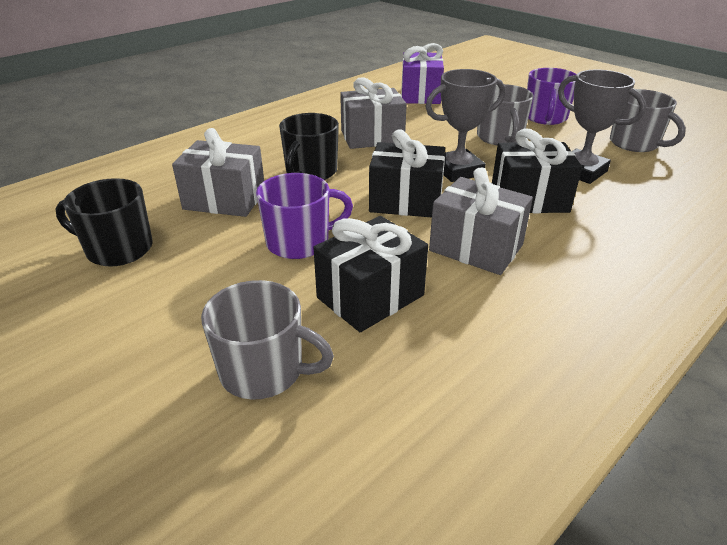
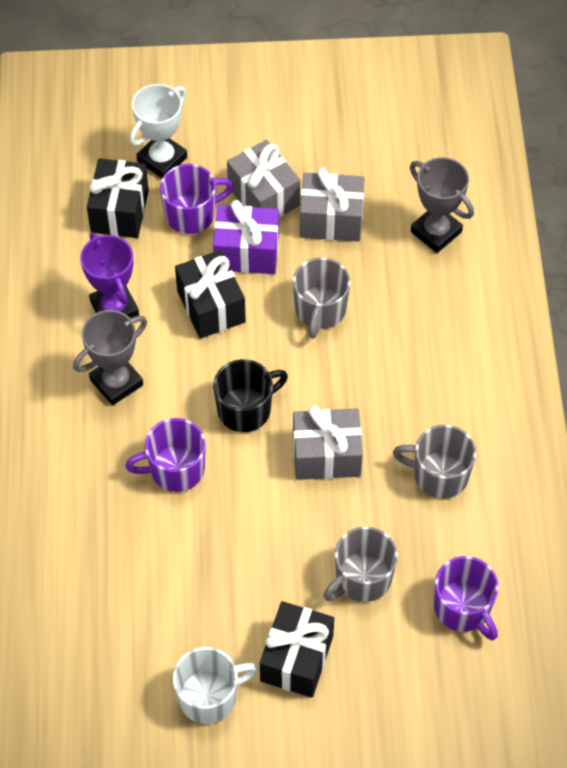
black mug: [56,178,153,267] [279,113,339,180] = 2 -> [213,359,288,432] = 1
purple mug: [256,173,353,259] [527,68,577,125] = 2 -> [125,418,206,492] [160,164,234,234] [434,556,499,640] = 3
purple trophy: none = 0 -> [80,232,139,318] = 1
white mug: none = 0 -> [173,647,258,724] = 1
white trophy: none = 0 -> [129,84,187,178] = 1

